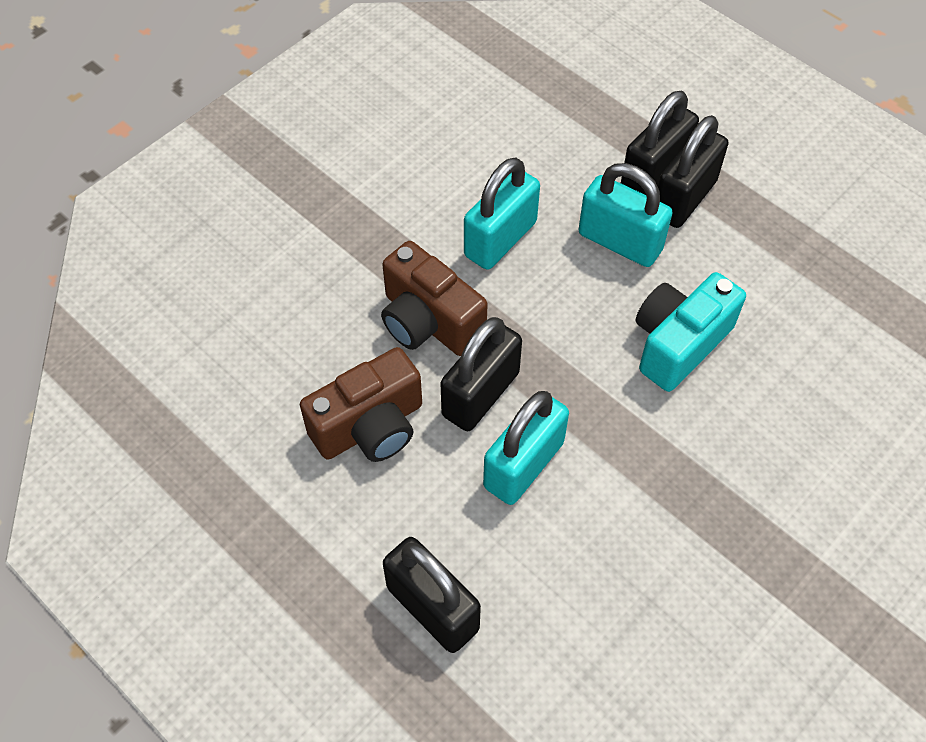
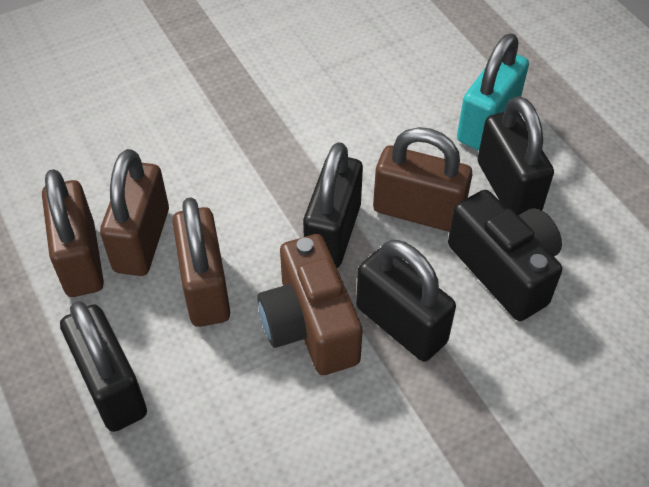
black camera: none = 0 -> [448,190,562,321] = 1
brown camera: [300,347,422,462] [381,241,488,356] = 2 -> [257,234,363,375] = 1
brown padlock: none = 0 -> [42,169,104,297] [100,149,169,276] [172,197,230,327] [373,127,472,232] = 4
turquoise camera: [636,272,746,392] = 1 -> none = 0
turquoise padlock: [464,157,540,270] [483,391,569,505] [578,163,673,267] = 3 -> [457,33,529,150] = 1

